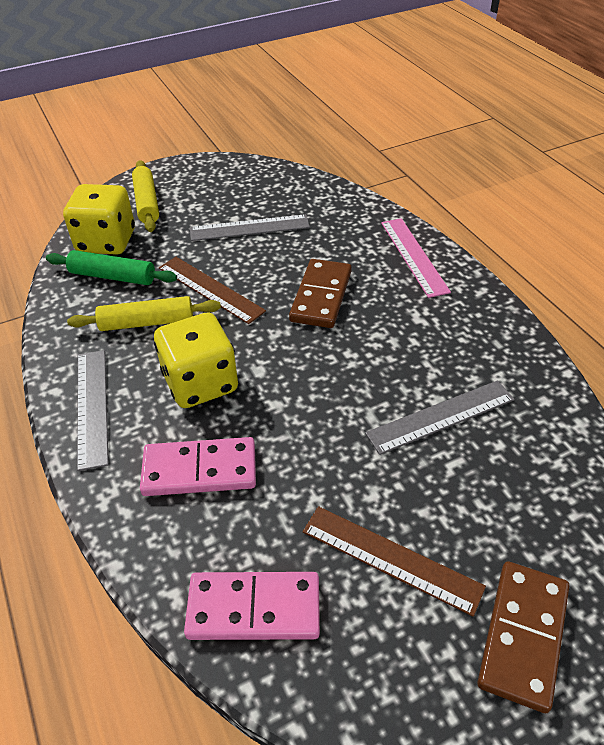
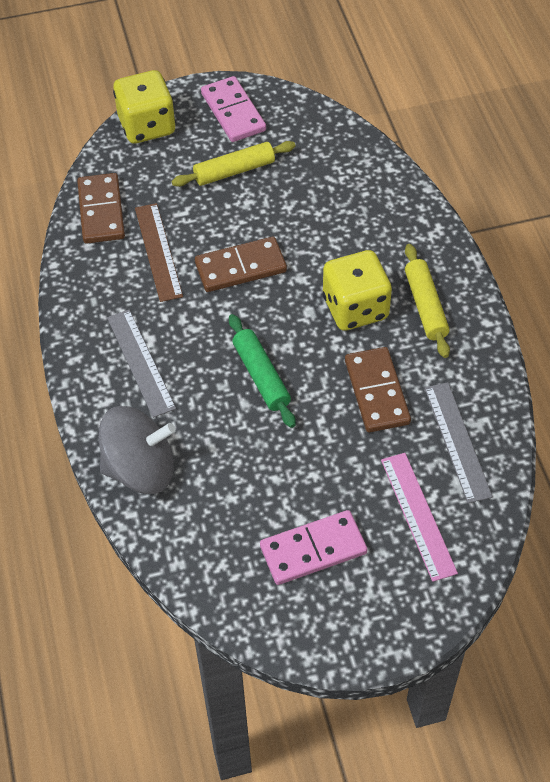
brown domino: [289,259,352,328] [478,561,569,713] = 2 -> [77,173,125,244] [195,237,287,292] [345,347,411,432] = 3
brown ruler: [159,257,266,324] [303,506,486,617] = 2 -> [135,203,183,302] = 1
grey ruler: [77,350,109,471] [190,214,310,241] [365,380,515,455] = 3 -> [107,310,176,418] [424,382,493,503] = 2
grey spinning top: none = 0 -> [99,406,176,494] = 1

